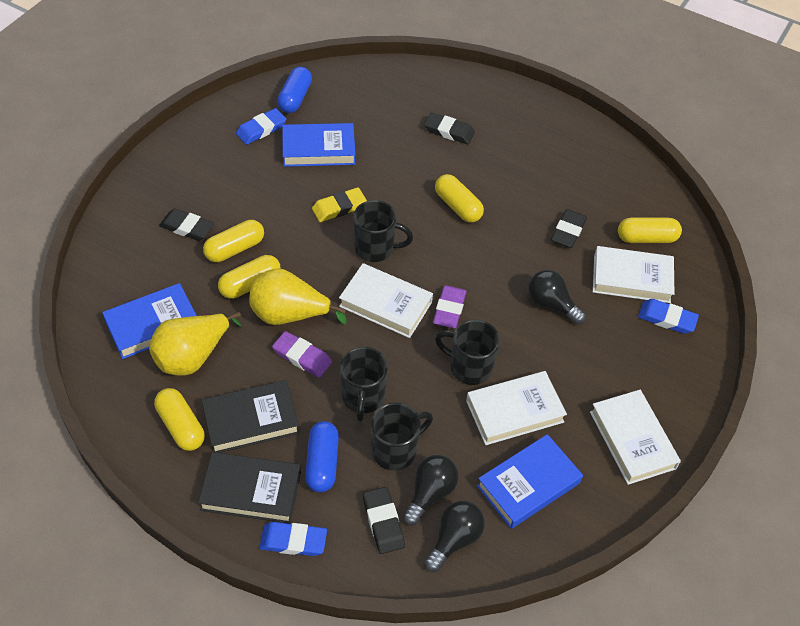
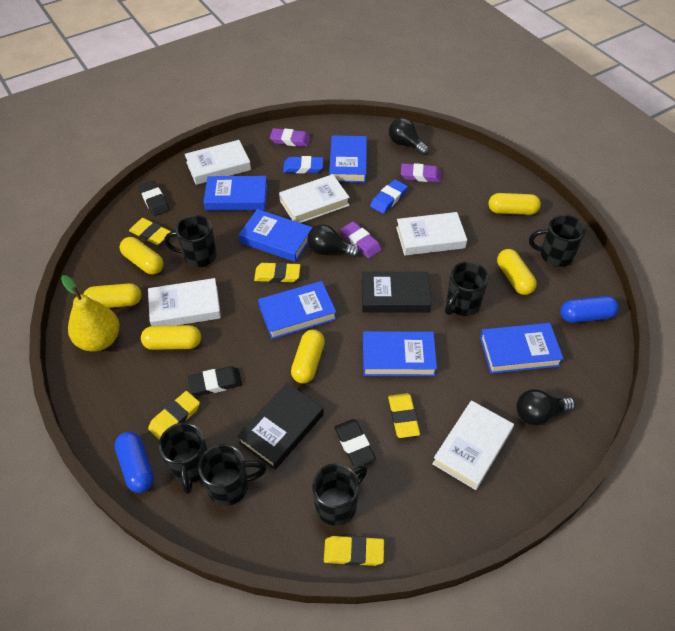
black eraser: [159,208,214,241] [363,487,405,554] [424,112,475,144] [551,209,587,248] = 4 -> [138,181,170,216] [188,366,242,396] [334,419,376,468] = 3
black mug: [340,347,388,422] [353,200,413,262] [371,403,433,471] [435,320,500,385] = 4 -> [159,422,207,494] [164,215,216,267] [198,444,266,506] [312,463,367,526] [445,262,489,316] [529,215,586,267] = 6
blue book: [102,283,197,359] [282,123,355,167] [477,434,583,529] = 3 -> [204,176,267,211] [239,209,313,262] [258,281,337,339] [329,135,367,183] [363,331,437,376] [480,323,564,374] = 6
blue eraser: [236,108,286,145] [259,522,327,556] [638,299,699,334] = 3 -> [283,156,323,173] [370,179,408,214] = 2
purple eraser: [272,331,332,378] [433,285,467,328] = 2 -> [270,128,311,147] [341,221,382,258] [401,163,441,182] = 3
white book: [339,263,433,338] [466,371,567,445] [590,390,681,485] [593,246,674,303] = 4 -> [148,278,221,326] [185,140,251,185] [279,174,350,223] [396,212,467,256] [432,400,514,490] = 5
yellow capsule: [154,388,205,451] [203,220,264,262] [218,255,281,299] [435,174,484,223] [618,218,682,243] = 5 -> [83,283,142,308] [120,237,164,275] [141,325,201,350] [291,329,325,384] [489,193,541,215] [497,249,537,295] = 6
yellow eraser: [312,187,367,222] = 1 -> [129,218,171,245] [148,391,200,440] [254,262,300,283] [324,536,384,566] [388,393,420,438] = 5
yellow pear: [149,312,242,375] [249,268,347,325] = 2 -> [61,275,120,352] = 1

